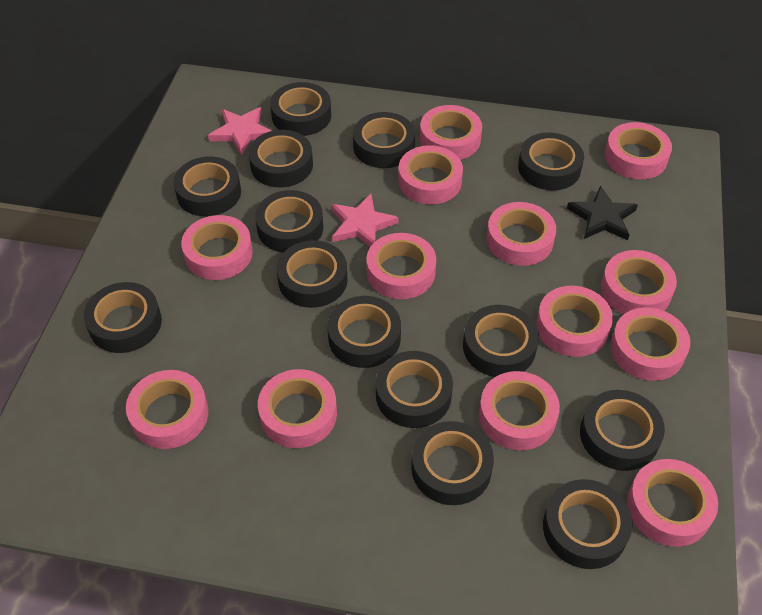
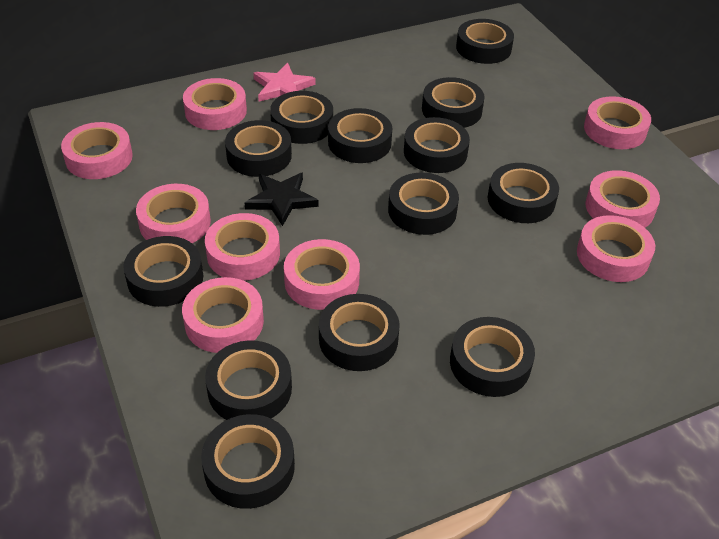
black tape: [84,282,162,353] [173,157,241,216] [249,130,313,187] [255,190,323,253] [270,82,331,136] [277,240,348,308] [327,296,401,368] [353,112,415,168] [376,351,453,428] [411,421,494,505] [463,305,539,377] [518,132,584,190] [543,479,633,569] [580,390,665,471] = 14 -> [123,236,203,307] [201,414,295,509] [205,340,292,420] [225,120,292,177] [270,91,333,144] [319,294,400,371] [328,108,392,163] [388,173,459,235] [404,117,470,173] [422,77,485,128] [450,317,535,397] [456,19,514,64] [488,163,559,223] = 13
pink star: [208,107,271,156] [331,194,399,247] = 2 -> [253,63,315,102] = 1
pink tape: [126,370,208,449] [181,215,253,280] [258,369,337,448] [367,233,436,299] [398,145,463,204] [420,105,482,160] [479,371,560,450] [486,202,556,266] [536,286,613,357] [601,250,677,314] [605,122,672,179] [610,307,690,381] [627,459,718,547] = 13 -> [61,122,133,179] [136,184,211,243] [182,277,264,353] [183,78,247,130] [205,213,280,281] [284,239,360,310] [577,215,655,282] [584,96,651,149] [585,170,660,228] = 9

